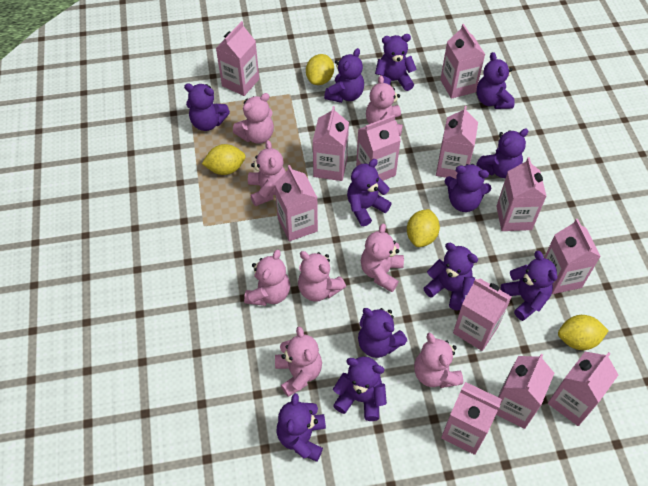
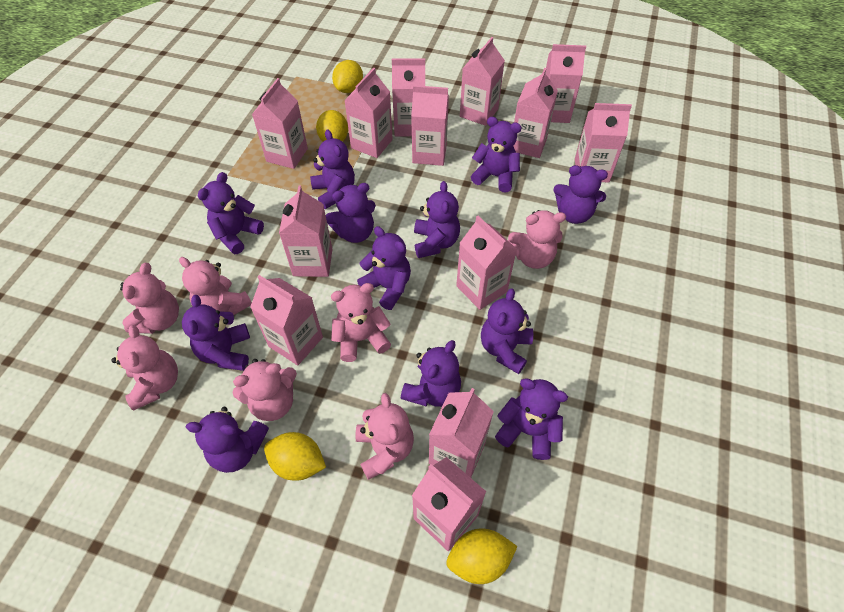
pink carton: [216,21,259,96] [275,165,318,241] [313,106,349,181] [356,115,401,181] [436,106,478,179] [440,24,485,99] [441,382,502,455] [453,279,512,351] [496,157,547,231] [496,354,554,429] [544,219,601,294] [548,352,618,426] = 12 -> [250,275,323,365] [252,78,308,169] [279,186,332,277] [344,68,393,158] [392,59,425,136] [411,85,449,166] [412,457,486,551] [429,388,494,478] [456,216,517,310] [460,37,505,126] [513,68,558,158] [545,44,586,123] [575,103,632,182] = 13
pink teddy bear: [233,93,274,144] [244,250,290,306] [248,140,286,206] [275,327,322,397] [298,251,346,302] [361,224,404,292] [366,75,403,136] [414,332,463,388] = 8 -> [111,325,178,411] [120,263,179,334] [179,257,252,315] [233,359,297,421] [331,283,391,362] [355,393,414,480] [508,210,566,269] = 7

